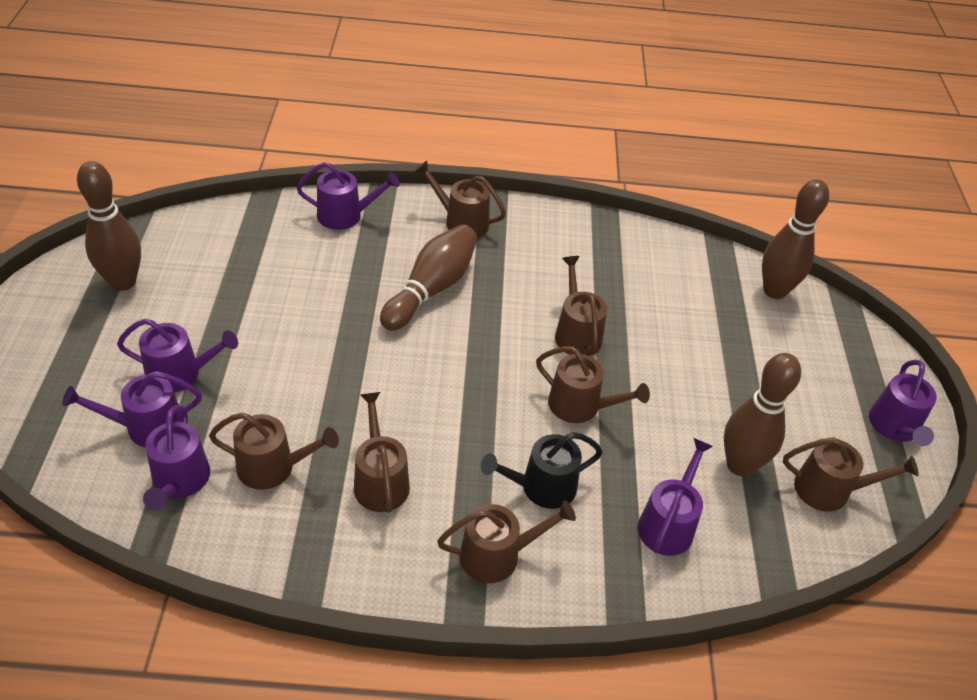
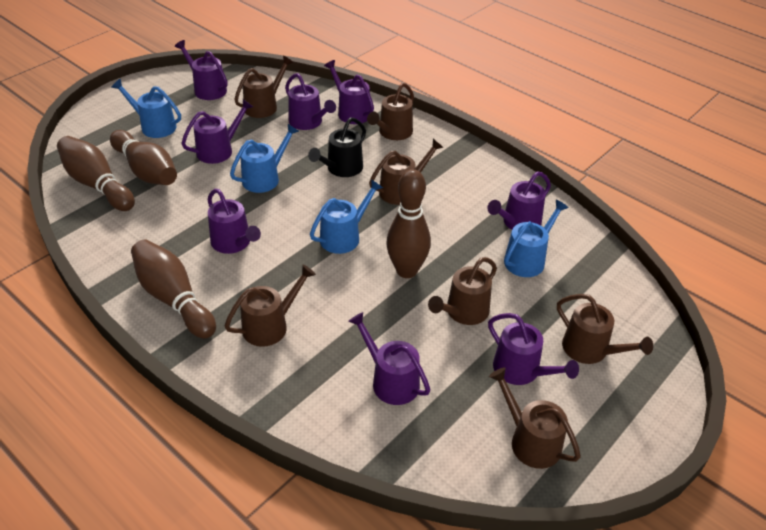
blue watering can: none = 0 -> [111,79,181,138] [230,124,299,193] [310,179,383,254] [504,200,569,277] = 4
purple watering can: [62,371,202,447] [117,318,238,393] [143,405,210,510] [297,162,400,230] [638,438,713,556] [869,360,937,446] = 6 -> [175,40,228,100] [181,99,253,164] [208,189,261,254] [285,73,336,130] [324,60,374,124] [348,312,430,405] [487,171,551,230] [488,313,579,385] = 8

